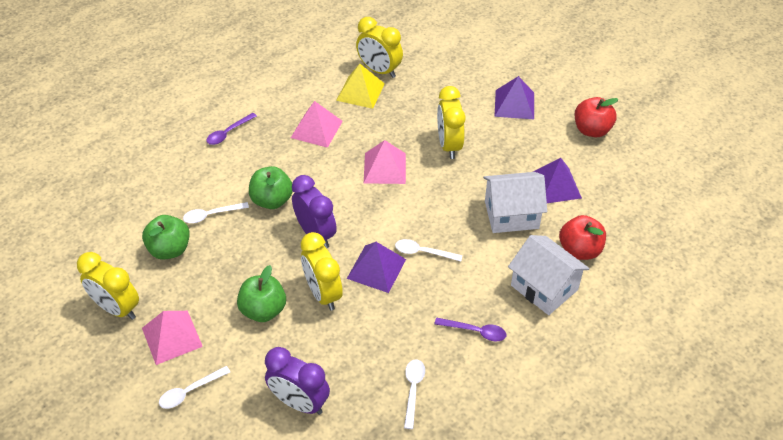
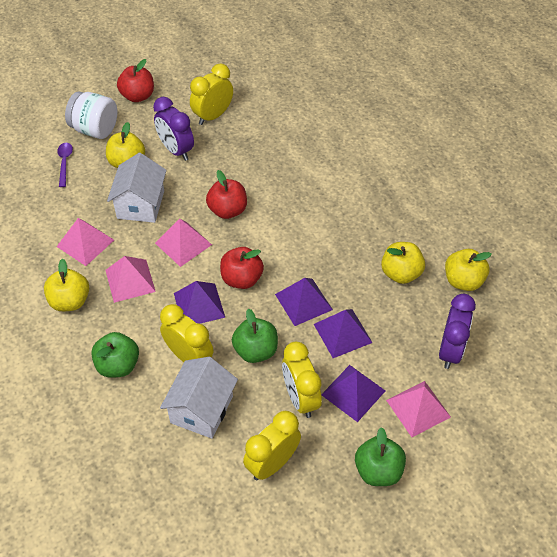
pink pyramid: [142,311,203,365] [291,101,343,148] [364,140,406,184] = 3 -> [56,218,114,266] [105,256,156,303] [155,219,212,267] [386,381,451,437] = 4
purple pyramid: [347,242,406,293] [494,76,534,119] [533,158,582,203] = 3 -> [174,281,225,324] [275,278,333,326] [314,309,373,358] [321,365,385,422] = 4
purple spoon: [206,113,257,145] [434,318,506,341] = 2 -> [57,143,73,187] = 1
red apple: [559,215,606,260] [575,97,618,137] = 2 -> [117,59,154,102] [206,170,247,219] [220,247,264,289] = 3
white jar: none = 0 -> [65,91,118,139] = 1
white spoon: [159,366,230,409] [183,202,249,223] [395,239,462,262] [404,359,425,429] = 4 -> none = 0
yellow apple: none = 0 -> [44,259,89,311] [106,122,145,168] [381,242,425,284] [445,249,492,291] = 4
yellow pyramid: [336,64,385,109] = 1 -> none = 0

